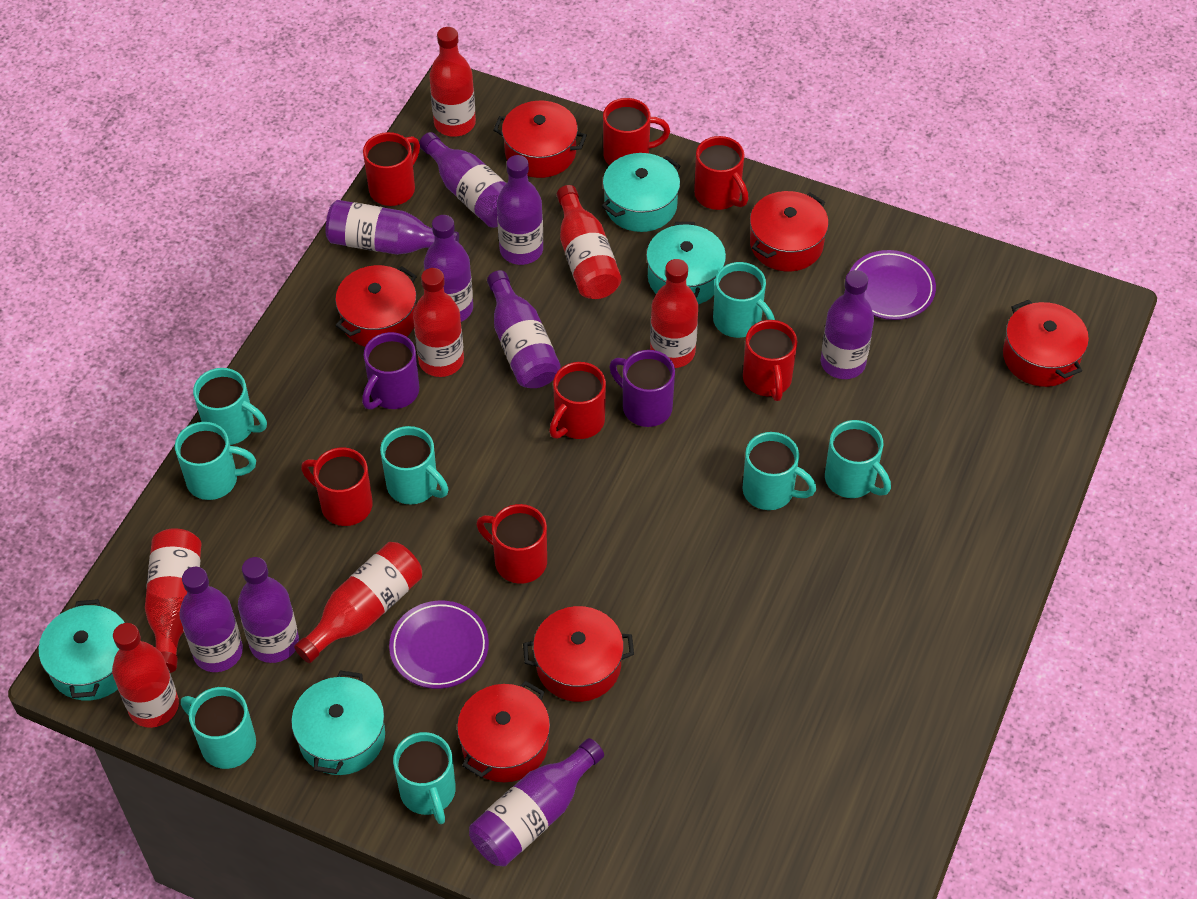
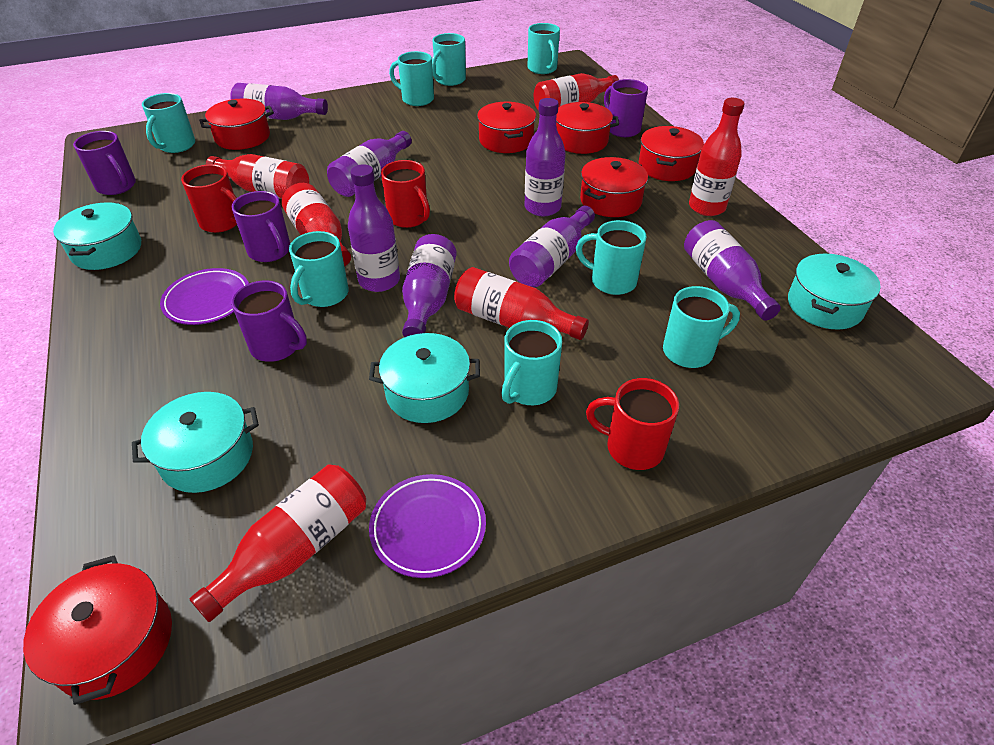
purple bottle: [179,567,243,672] [238,557,299,663] [326,200,459,255] [419,132,507,228] [424,215,473,322] [469,738,604,866] [487,270,561,388] [497,155,543,265] [821,270,874,379] = 9 -> [230,83,328,120] [327,131,412,197] [348,164,400,292] [402,234,457,338] [509,206,595,287] [525,98,566,216] [684,220,781,321] = 7
purple mug: [362,332,419,410] [610,350,675,427] = 2 -> [73,131,136,195] [231,280,307,362] [232,191,290,262] [604,79,648,137] = 4
red bottle: [112,623,179,728] [145,528,202,673] [294,542,422,663] [413,268,464,377] [429,27,476,137] [557,185,621,299] [650,259,698,368] = 7 -> [190,464,366,622] [206,154,309,199] [282,183,351,266] [454,267,589,340] [534,73,619,110] [689,98,744,216] = 6
red mug: [301,447,373,526] [363,132,420,206] [477,504,547,584] [549,362,606,439] [603,98,670,165] [694,136,749,210] [743,320,798,401] = 7 -> [181,164,237,233] [381,160,430,228] [586,378,679,470] = 3

